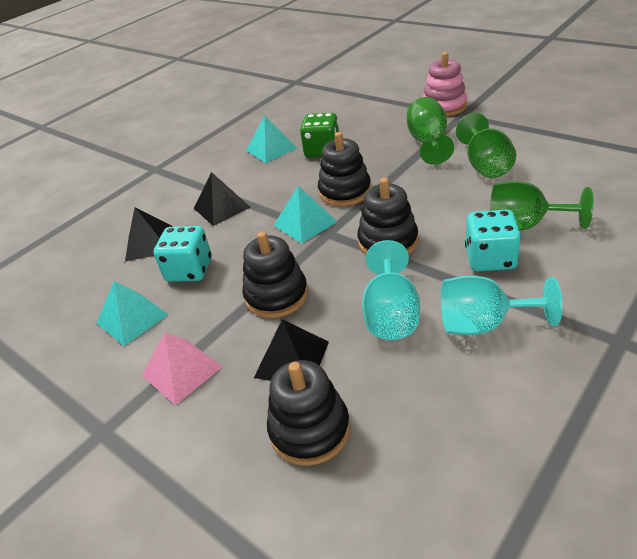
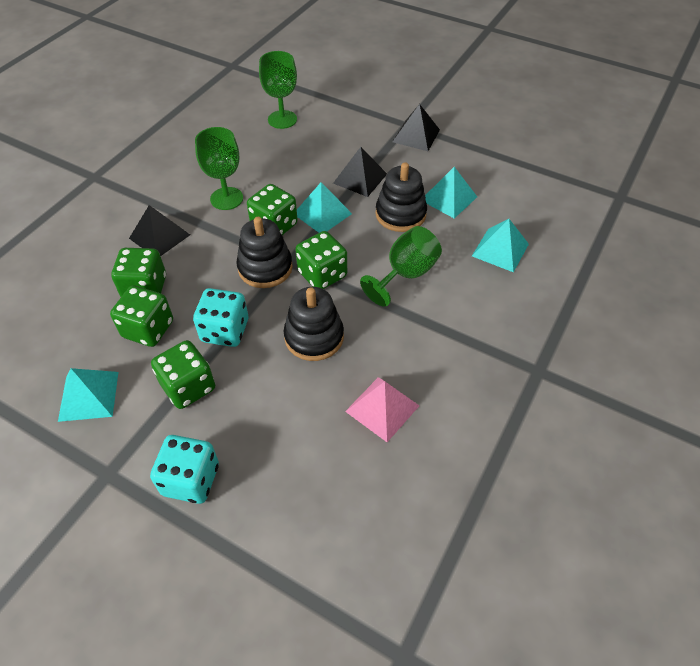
black stacking toy: [243,231,308,318] [267,360,350,466] [318,132,371,206] [357,178,418,255] = 4 -> [236,217,293,288] [284,287,344,361] [375,162,427,232] = 3
green dice: [300,113,339,157] = 1 -> [110,285,173,347] [111,248,166,297] [151,340,215,409] [247,184,298,235] [295,231,347,289] = 5
pink stacking toy: [422,52,467,116] = 1 -> none = 0
turquoise goblet: [362,240,420,340] [441,276,563,335] = 2 -> none = 0
turquoise pyramid: [97,281,169,346] [246,115,297,163] [274,186,337,244] = 3 -> [58,368,118,422] [297,182,352,233] [425,167,477,218] [472,219,529,272] = 4

